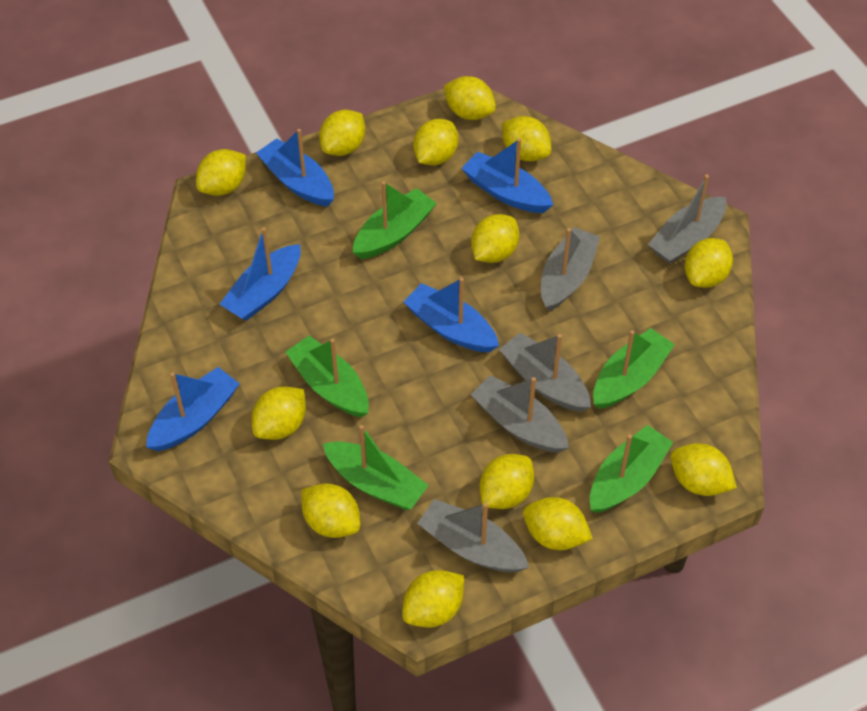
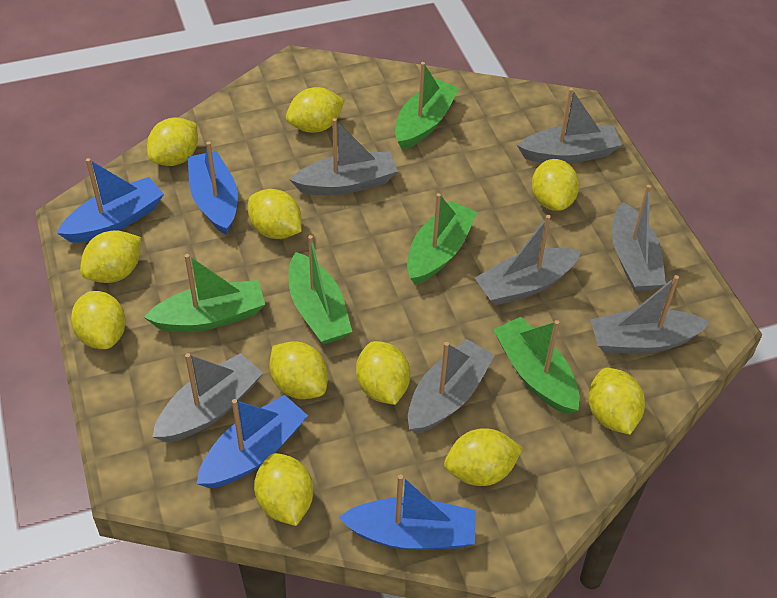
blue boat: [146,367,240,451] [219,228,301,321] [256,129,334,207] [403,278,499,352] [461,138,553,213] = 5 -> [57,158,164,243] [188,141,238,235] [197,395,308,488] [338,474,476,550] = 4
grey boat: [417,499,529,572] [470,375,569,453] [499,332,591,412] [541,227,600,311] [648,174,726,264] = 5 -> [152,353,263,442] [290,118,398,195] [408,339,495,434] [475,215,581,306] [517,88,622,164] [590,275,710,353] [612,185,666,291] = 7
yellow lemon: [196,149,246,196] [252,386,306,440] [301,483,360,538] [319,110,365,156] [402,570,464,627] [413,119,459,165] [444,76,496,120] [471,214,519,263] [480,454,534,509] [502,116,551,161] [523,497,593,550] [670,443,737,496] [684,238,733,288] = 13 -> [71,291,126,349] [80,230,141,283] [147,117,198,166] [248,189,302,239] [254,453,313,526] [269,342,328,399] [286,87,345,133] [356,341,410,405] [444,428,523,486] [532,159,579,211] [588,368,645,435] = 11

